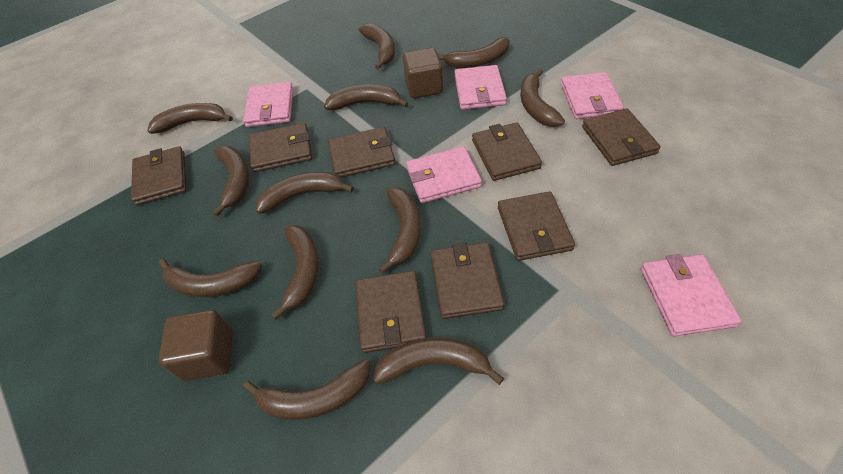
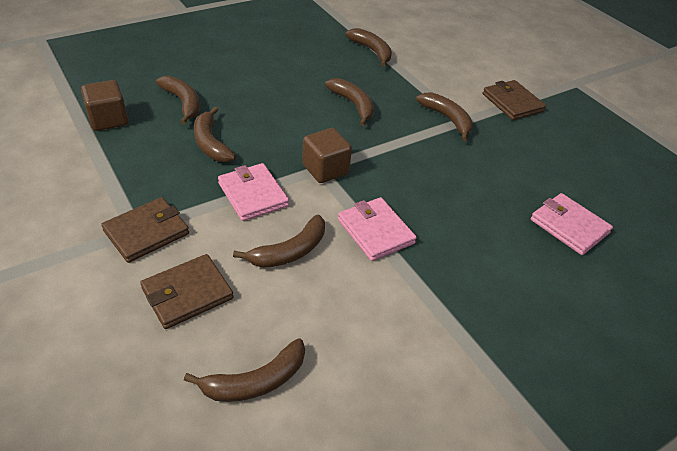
brown banana: [147,103,233,134] [159,259,262,297] [213,146,250,217] [243,359,370,420] [256,172,354,214] [271,225,319,320] [324,84,408,110] [359,23,395,70] [373,337,504,385] [379,187,421,274] [438,37,510,68] [520,68,565,127] = 12 -> [156,76,200,125] [184,338,305,402] [194,107,236,162] [233,215,325,268] [325,78,374,126] [345,28,392,67] [416,92,473,141] = 7
brown wallet: [131,146,187,205] [249,123,312,172] [328,127,396,178] [355,271,427,353] [431,242,505,319] [472,122,542,181] [498,191,575,261] [582,108,661,166] = 8 -> [101,197,189,263] [140,254,233,329] [483,80,546,120] = 3
pink wallet: [243,82,294,127] [406,146,482,203] [454,65,507,110] [561,72,624,119] [640,254,742,336] = 5 -> [218,163,289,221] [338,197,417,261] [531,193,613,255] = 3

